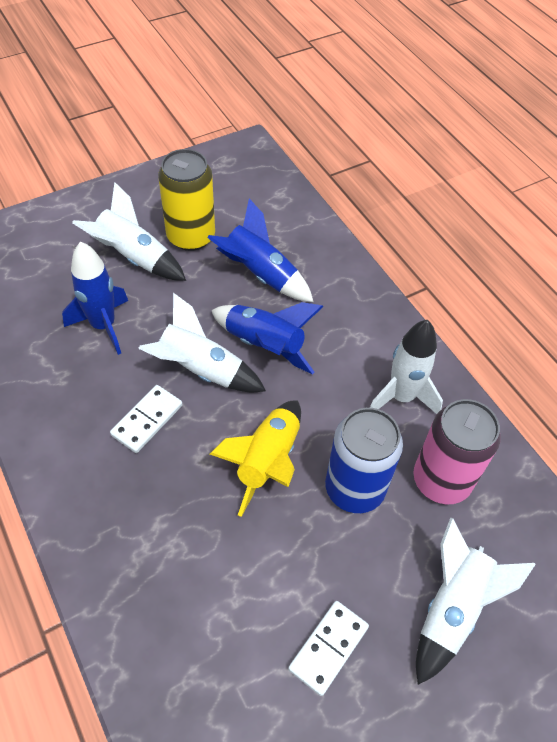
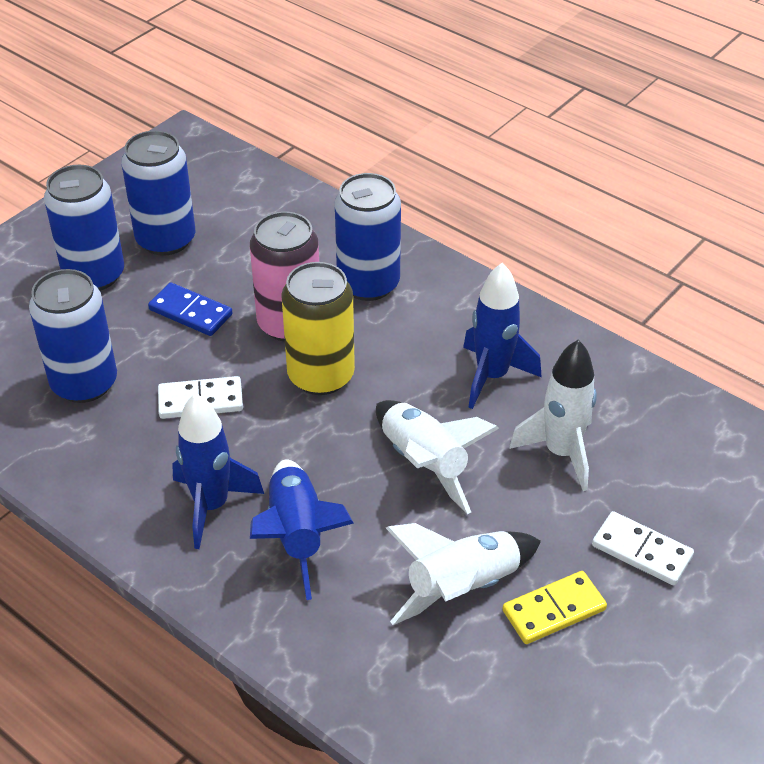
blue can: [325,408,403,513] = 1 -> [29,269,117,403] [44,165,124,291] [121,130,195,256] [335,173,401,301] = 4
blue domino: none = 0 -> [148,282,233,336] = 1
white rocket: [72,182,186,281] [138,293,266,392] [370,320,443,414] [416,518,536,685] = 4 -> [376,400,499,514] [386,523,541,625] [509,340,597,491] = 3
yellow domino: none = 0 -> [502,571,607,644] = 1
yellow rocket: [210,400,301,517] = 1 -> none = 0

